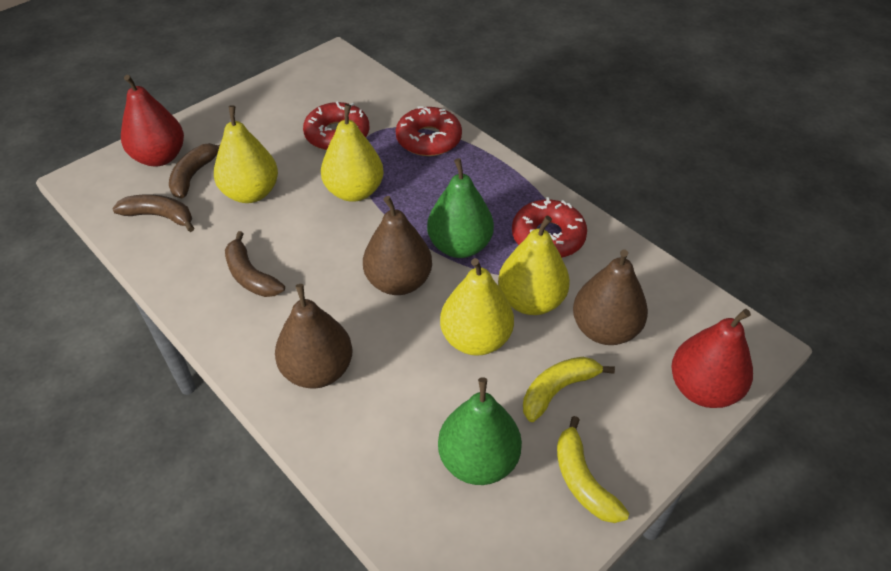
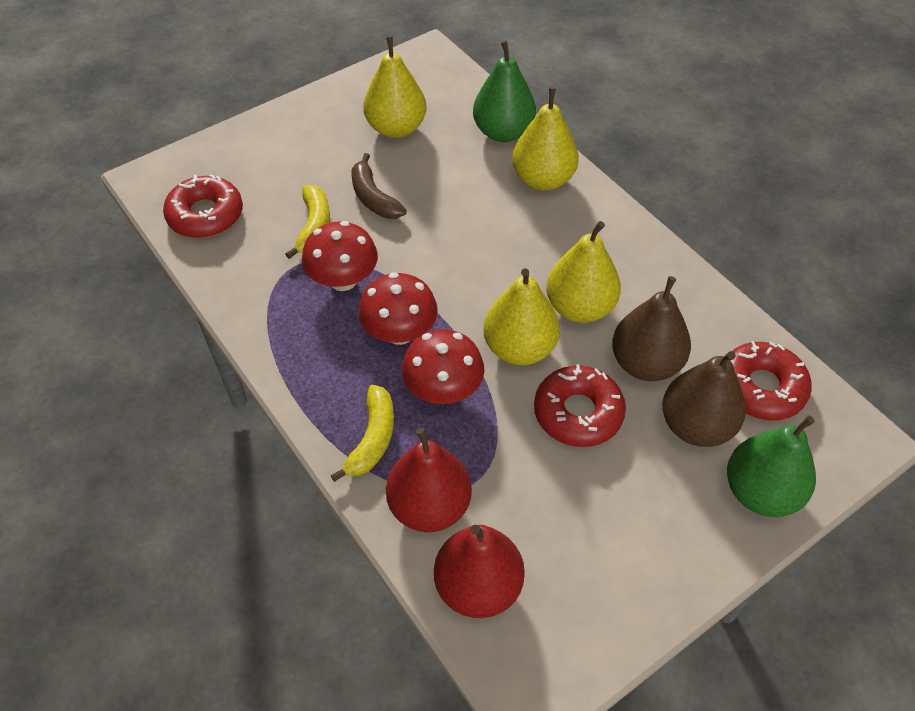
brown banana: [112,194,194,232] [169,143,220,198] [225,231,285,297] = 3 -> [351,153,407,219] = 1
brown pear: [275,284,352,389] [363,196,432,295] [573,250,648,345] = 3 -> [612,276,691,381] [662,351,746,447] = 2
red mushroom: none = 0 -> [302,221,378,291] [358,272,438,345] [402,329,484,404] = 3

